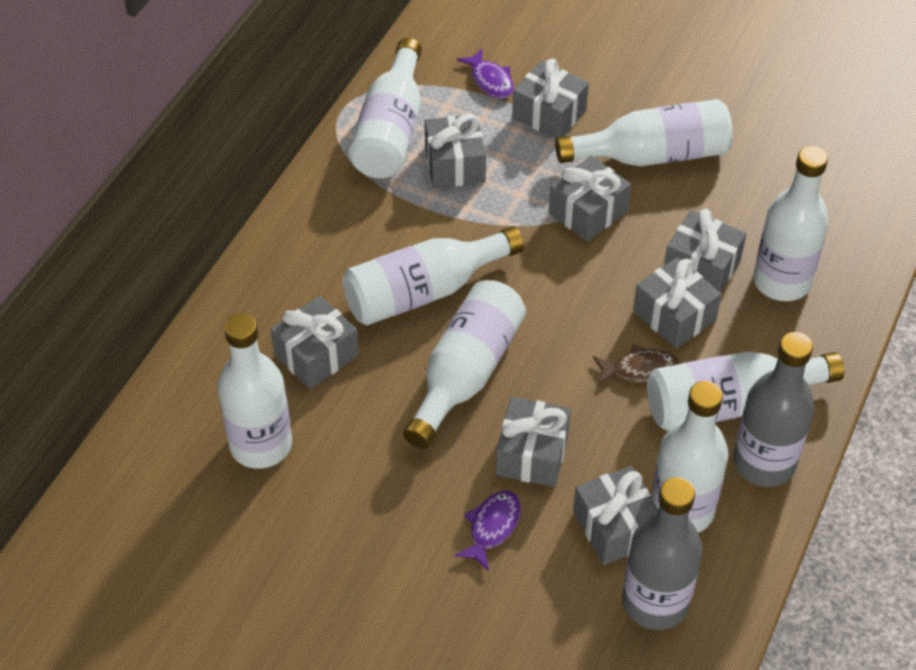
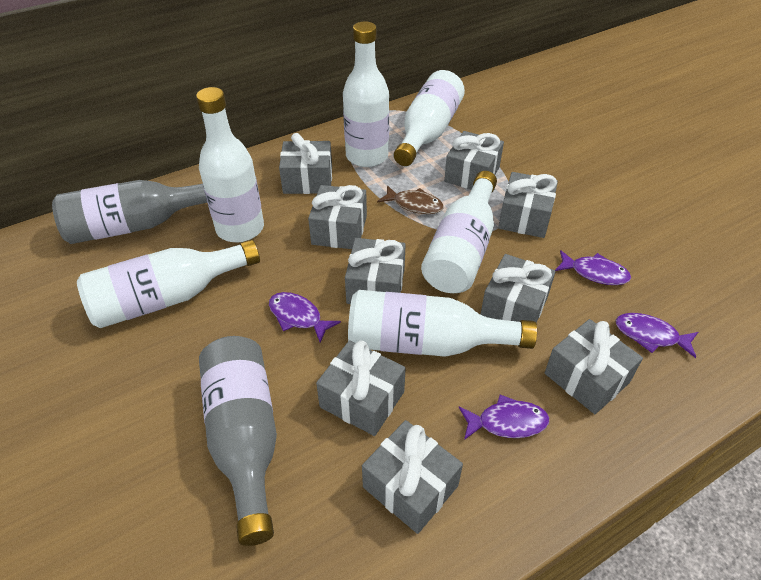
grey gift: [270,296,359,389] [425,114,486,188] [496,397,571,487] [512,59,589,139] [549,156,631,242] [573,466,658,565] [633,257,722,348] [664,209,746,293] = 8 -> [279,133,332,194] [308,185,367,249] [316,340,406,436] [345,238,406,304] [362,420,463,534] [444,131,504,190] [480,254,556,323] [498,172,558,238] [545,319,643,414] = 9
purple fish: [454,491,521,571] [457,49,514,99] = 2 -> [269,292,341,343] [459,395,549,440] [555,250,631,285] [616,313,698,358] = 4
white bottle: [217,314,292,469] [342,226,524,325] [348,38,422,178] [403,280,526,449] [555,99,733,166] [647,352,844,431] [651,381,729,533] [753,146,829,301] = 8 -> [77,239,260,328] [196,87,264,243] [343,21,389,167] [348,290,537,357] [394,70,465,166] [421,171,497,293] = 6

